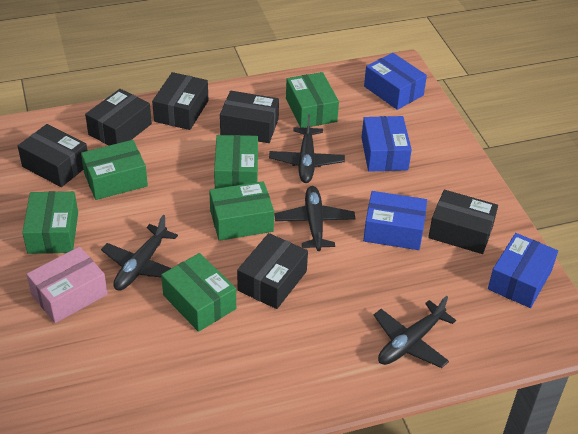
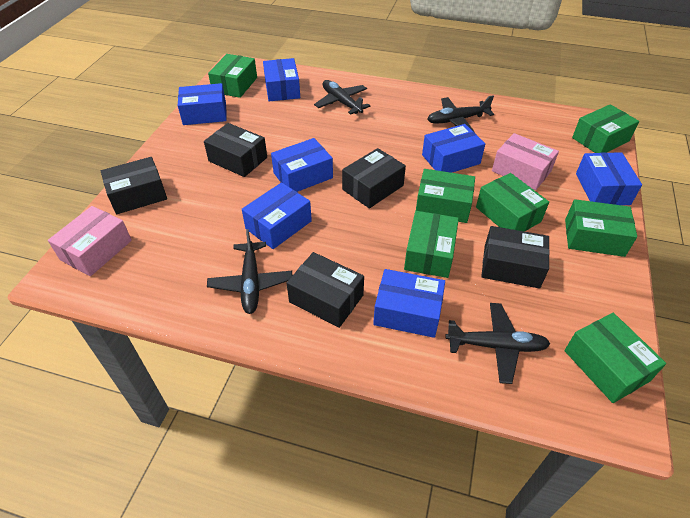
black box: [18,124,87,187] [85,89,152,145] [152,72,209,130] [220,91,279,143] [237,233,308,309] [428,190,498,254] = 6 -> [101,157,167,214] [204,123,267,177] [287,252,364,328] [342,148,406,209] [481,226,550,289] = 5
blue box: [361,116,412,172] [363,191,427,250] [364,53,427,110] [488,233,558,308] = 4 -> [178,83,227,125] [242,182,312,249] [263,58,300,101] [271,138,333,192] [373,269,445,338] [422,124,485,173] [576,152,642,205] = 7
green box: [22,191,78,254] [81,140,148,200] [161,253,236,332] [209,181,274,241] [214,135,258,189] [286,72,339,128] = 6 -> [208,54,257,98] [404,211,459,278] [416,169,475,223] [476,173,549,231] [564,313,666,403] [565,199,637,257] [572,104,639,153] = 7
pink box: [26,247,108,323] = 1 -> [48,206,132,276] [492,133,559,190] = 2

